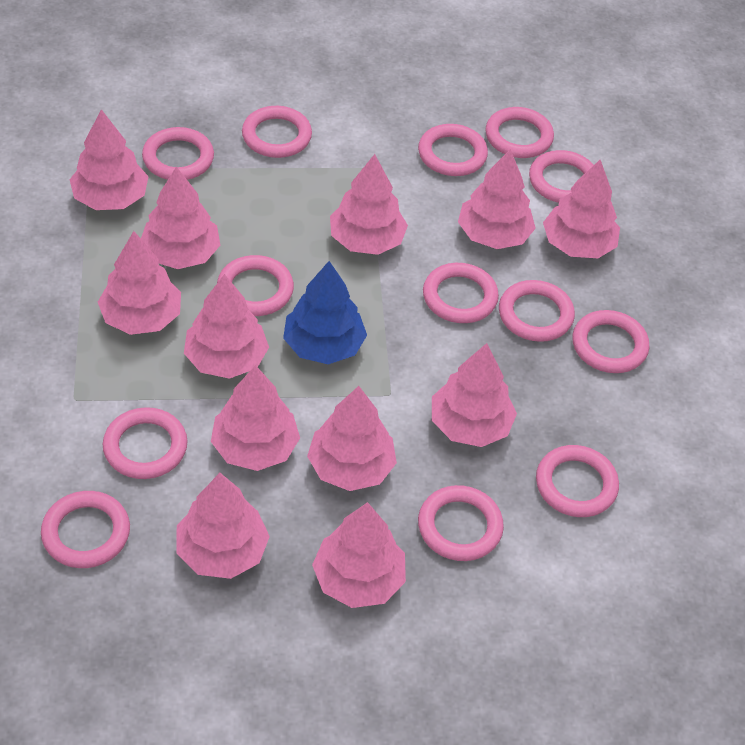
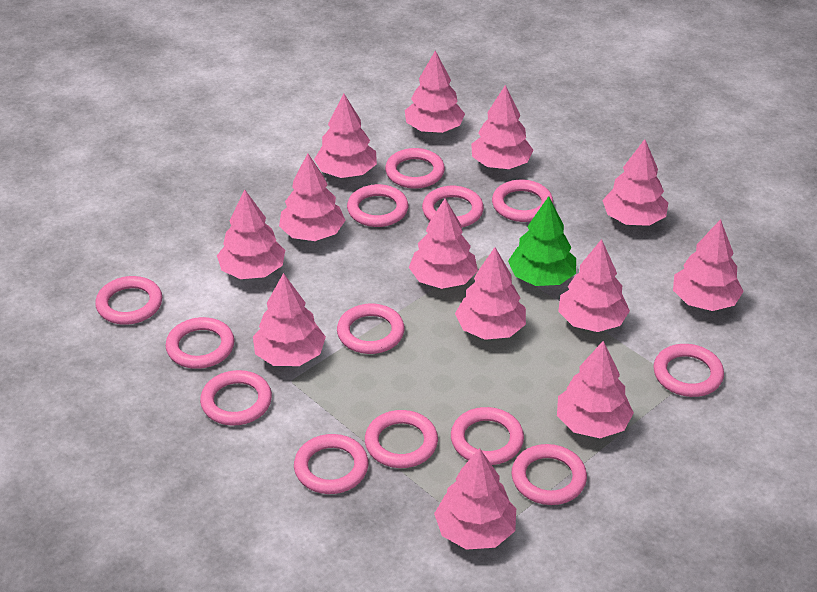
blue tree: [283,261,367,364] = 1 -> none = 0
green tree: none = 0 -> [508,196,576,286] = 1
pink tree: [69,109,149,210] [98,231,181,335] [141,166,220,269] [176,473,270,579] [184,274,269,379] [211,365,300,471] [307,386,397,491] [312,502,406,608] [330,154,408,255] [432,343,517,447] [458,149,536,249] [543,160,620,258] = 12 -> [217,190,285,279] [253,273,326,366] [279,153,346,241] [314,93,377,178] [405,51,465,133] [409,198,478,289] [434,448,516,550] [455,247,526,340] [471,85,534,169] [557,341,634,438] [558,239,630,332] [602,139,668,226] [673,219,744,311] = 13

